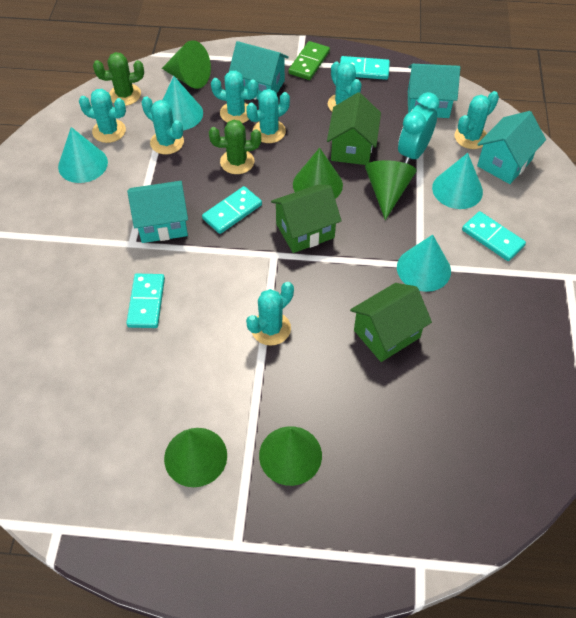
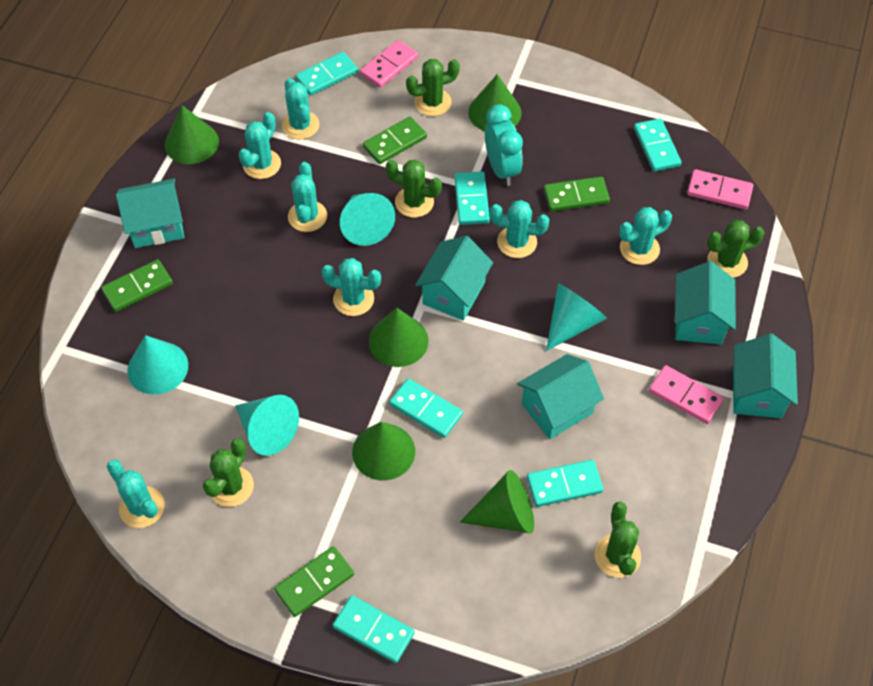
green cactus: [93,52,144,106] [209,120,261,174] = 2 -> [203,439,254,507] [386,160,442,218] [406,59,460,116] [595,502,641,578] [707,220,765,278] = 5
green domino: [289,41,330,80] = 1 -> [101,259,173,312] [274,546,354,617] [363,117,427,164] [544,177,610,212] = 4
green house: [271,184,342,253] [327,92,381,165] [350,283,432,362] = 3 -> none = 0
pink domino: none = 0 -> [360,40,418,88] [649,365,724,424] [687,169,753,209] = 3
turquoise domino: [126,274,165,328] [202,186,262,234] [340,56,390,80] [462,211,526,261] = 4 -> [296,52,358,96] [333,595,415,663] [389,378,463,438] [454,171,490,225] [527,460,603,507] [634,119,682,172] = 6
turquoise house: [127,181,188,243] [229,41,289,100] [408,64,460,118] [477,111,546,184] = 4 -> [116,179,184,248] [415,236,493,321] [517,354,604,439] [675,261,736,345] [733,333,798,418] = 5

